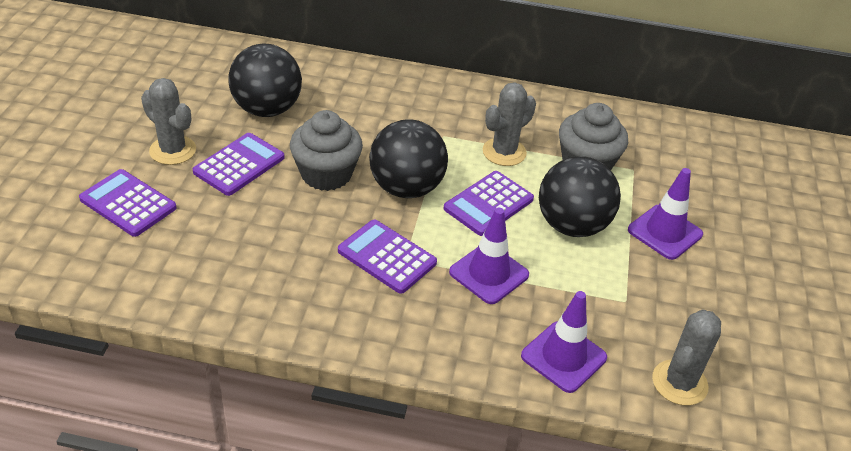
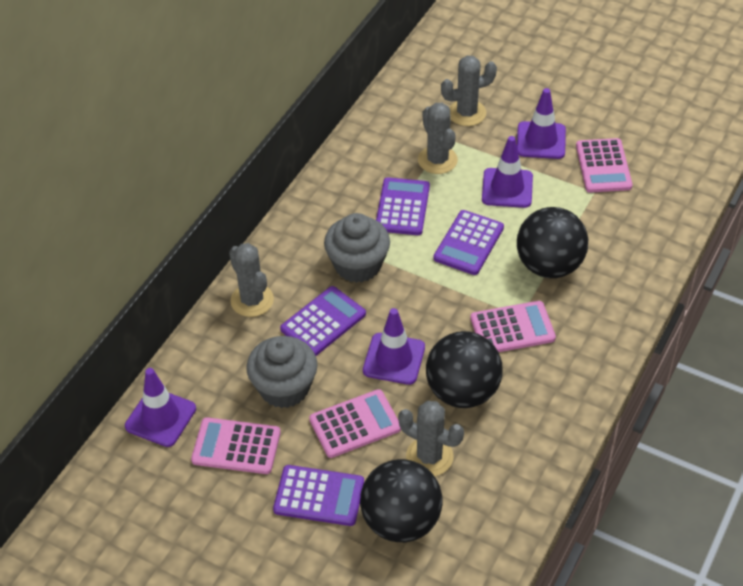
grey cactus: [141,78,196,165] [483,82,536,166] [652,309,721,406] = 3 -> [229,243,274,317] [398,401,464,476] [418,103,458,174] [441,56,497,126] = 4
pink calculator: none = 0 -> [191,417,281,474] [309,389,401,458] [470,301,556,352] [576,138,633,193] = 4
purple traffic cone: [449,208,529,304] [521,291,607,393] [628,168,703,260] = 3 -> [125,368,196,447] [363,308,425,385] [482,136,533,208] [517,88,566,159] = 4

